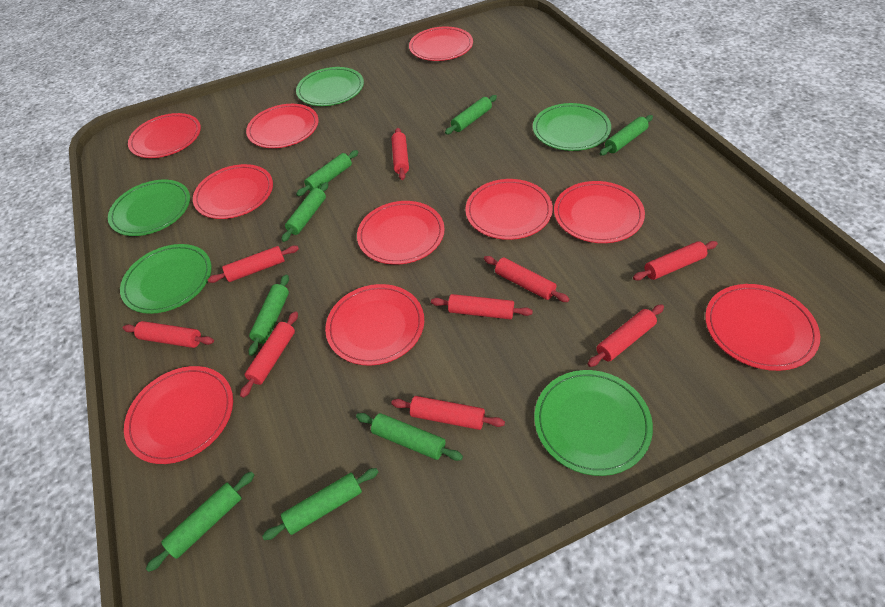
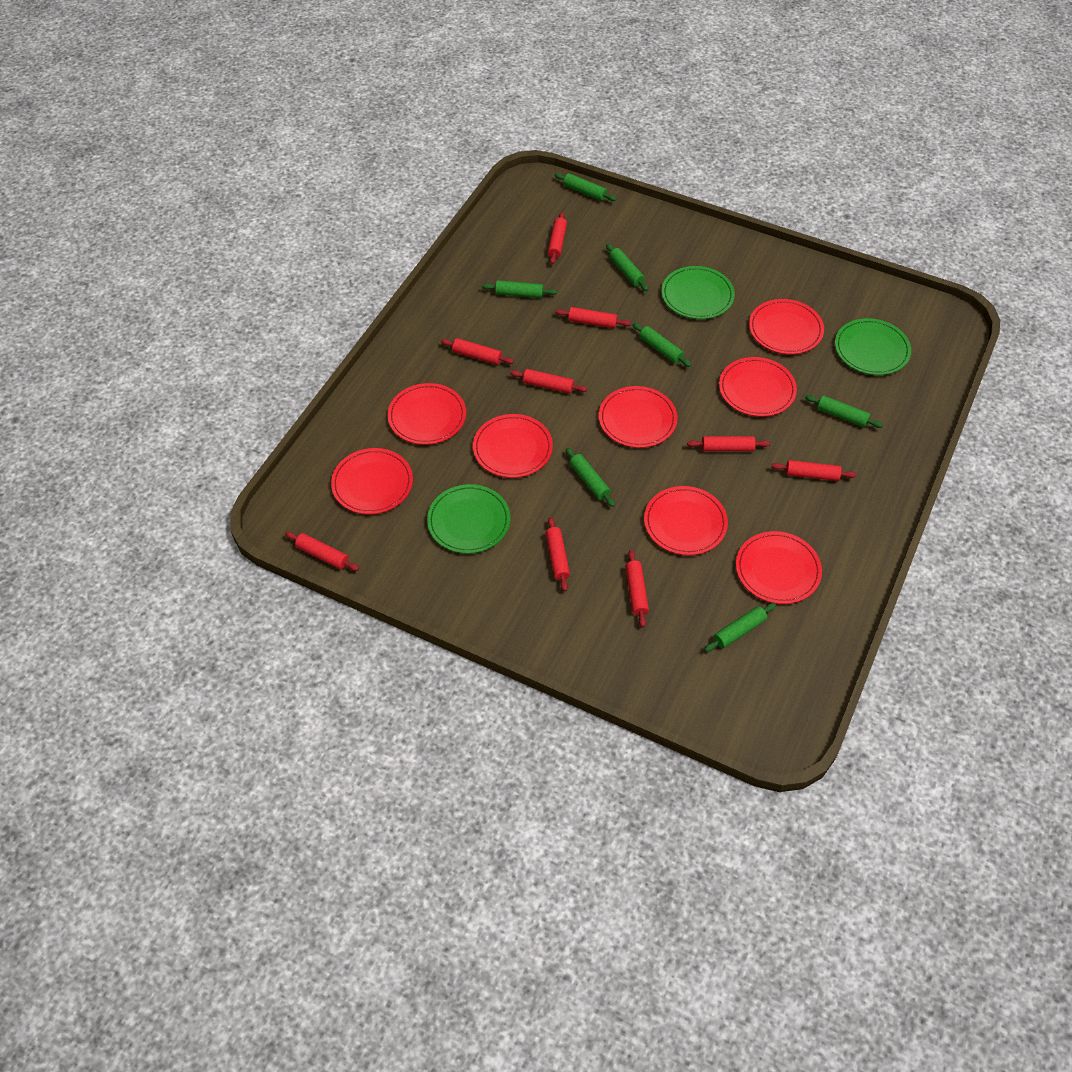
green plate: [108,180,190,236] [120,244,212,314] [296,67,364,106] [533,103,611,151] [534,370,653,476] = 5 -> [427,484,511,554] [661,266,735,319] [835,318,911,375] = 3
green rolling pin: [146,472,254,572] [248,274,289,356] [262,468,378,540] [281,182,328,242] [296,150,359,196] [356,413,463,461] [445,95,497,135] [600,115,653,156] = 8 -> [482,280,557,298] [555,173,616,201] [566,448,615,507] [606,244,648,291] [633,323,691,367] [704,603,776,652] [805,395,883,428] = 7
red plate: [124,366,233,464] [128,113,201,158] [193,164,273,219] [246,104,319,148] [325,284,424,366] [357,201,445,265] [409,27,473,61] [465,179,553,240] [554,181,645,243] [705,284,820,371] = 10 -> [331,448,413,515] [387,383,466,445] [473,414,553,478] [599,386,678,448] [644,486,728,555] [719,357,797,417] [736,531,822,604] [749,299,824,354] = 8

